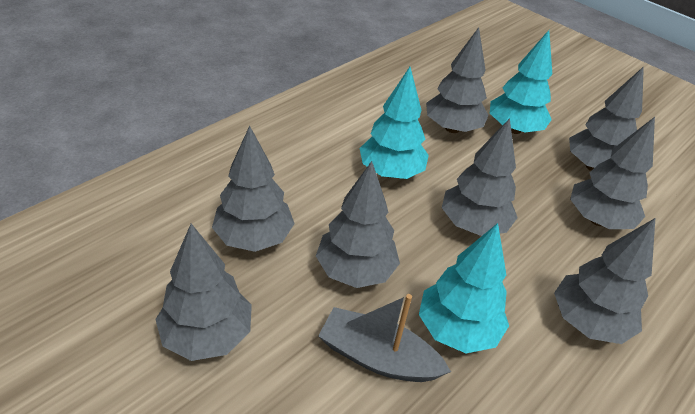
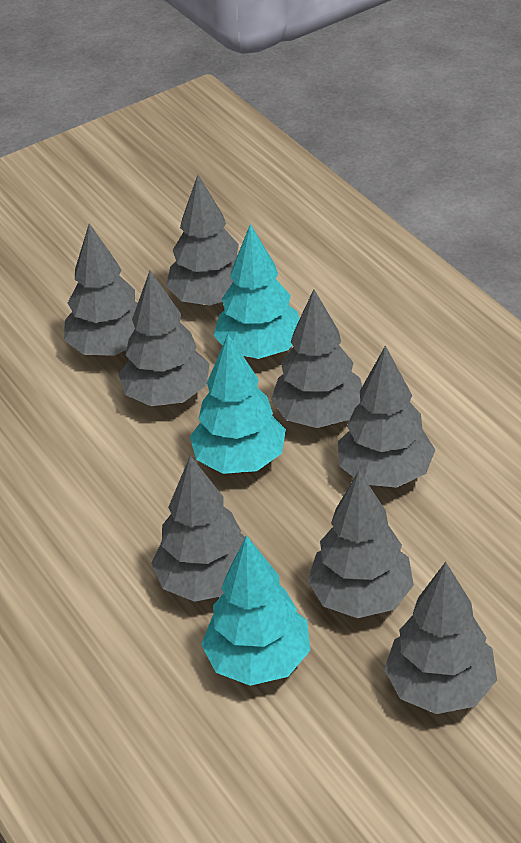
grey boat: [318,294,451,382] = 1 -> none = 0

